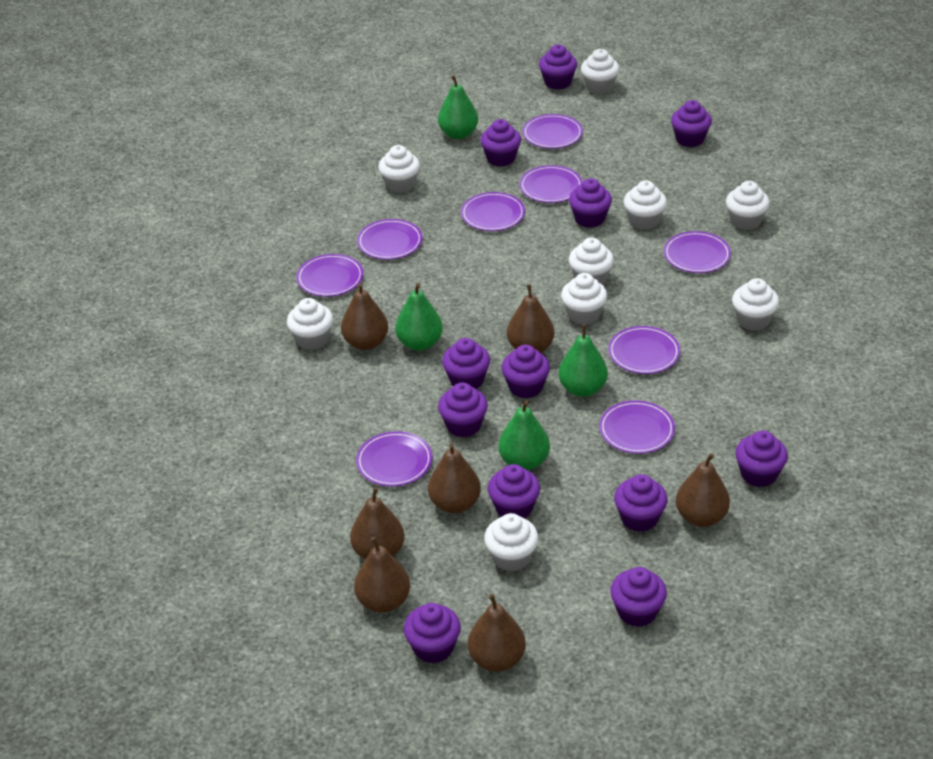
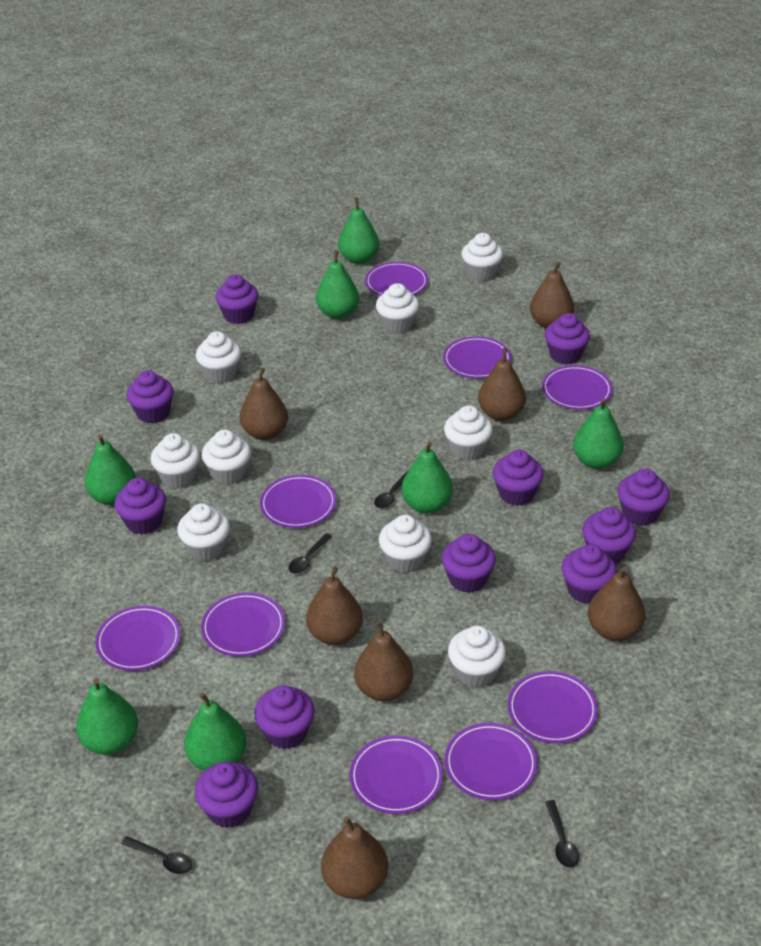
black spoon: none = 0 -> [121,836,192,874] [289,533,332,574] [374,471,408,508] [545,800,579,868] = 4
green pear: [395,283,443,351] [438,75,478,139] [498,400,550,470] [559,324,608,397] = 4 -> [76,678,138,755] [85,434,136,505] [184,693,246,771] [316,250,359,319] [338,198,380,264] [402,441,453,514] [573,398,624,469] = 7
purple cupcake: [404,603,461,663] [438,382,488,437] [442,338,490,389] [481,119,521,167] [488,464,540,518] [501,344,550,399] [539,44,577,90] [569,178,612,228] [610,567,667,627] [614,474,668,532] [671,100,712,147] [735,431,788,487] = 12 -> [114,478,166,535] [127,370,174,424] [195,761,258,828] [215,274,258,324] [254,685,315,749] [442,534,496,593] [493,450,543,506] [545,313,590,365] [562,544,617,604] [582,507,636,564] [618,469,670,526] = 11

